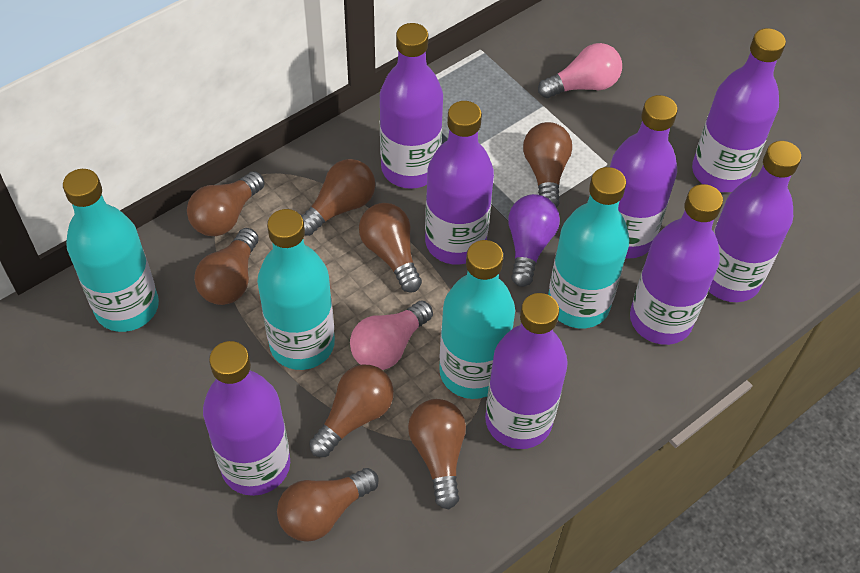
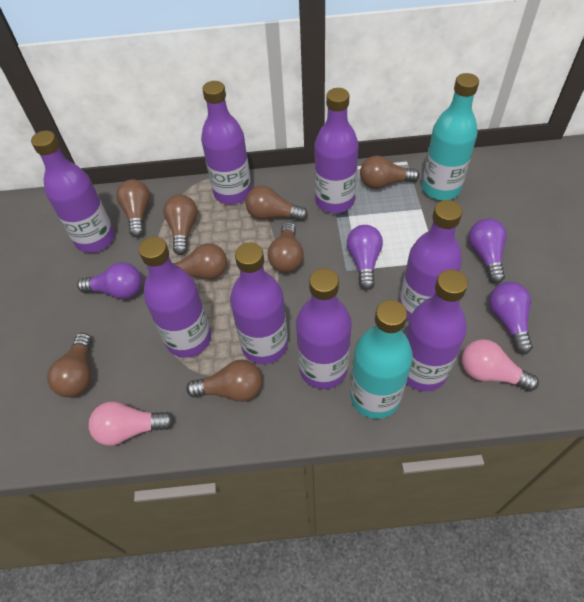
purple light bulb: [508,194,560,287] = 1 -> [77,262,142,299] [347,225,383,290] [469,218,507,284] [489,282,533,354] = 4
turquoise bottle: [63,169,159,332] [257,209,335,370] [439,240,515,399] [548,167,630,328] = 4 -> [350,300,413,419] [422,73,479,200] = 2

